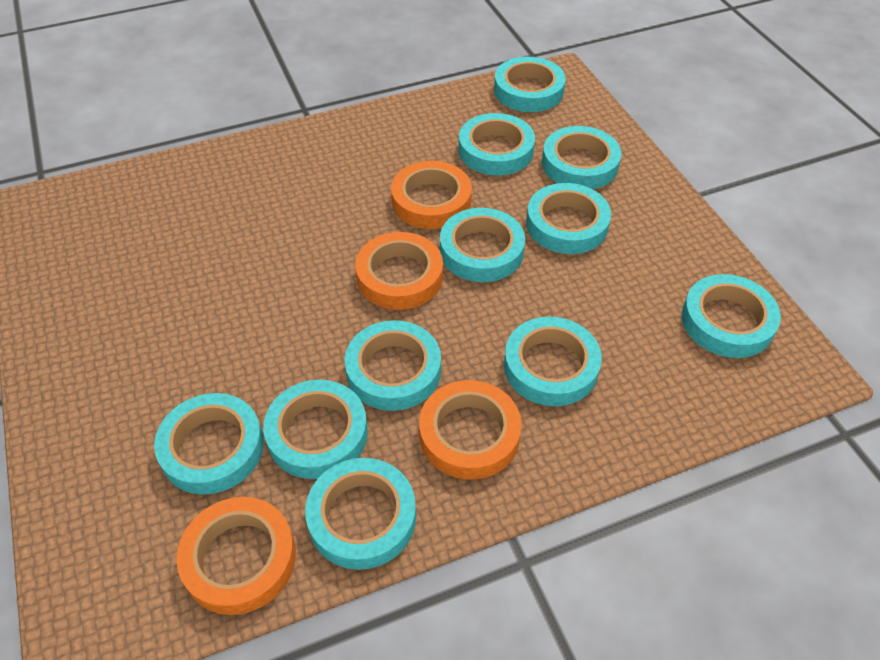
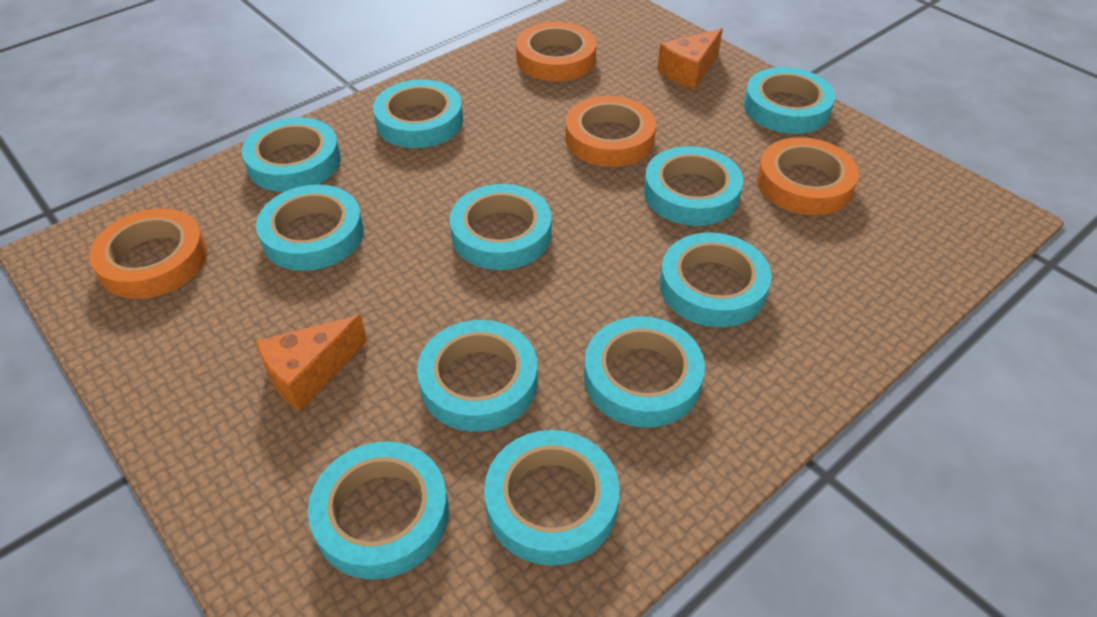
orange cheese: none = 0 -> [256,315,367,412] [657,28,723,90] = 2

